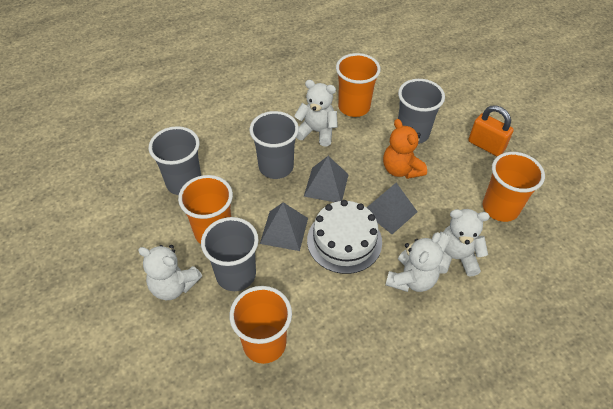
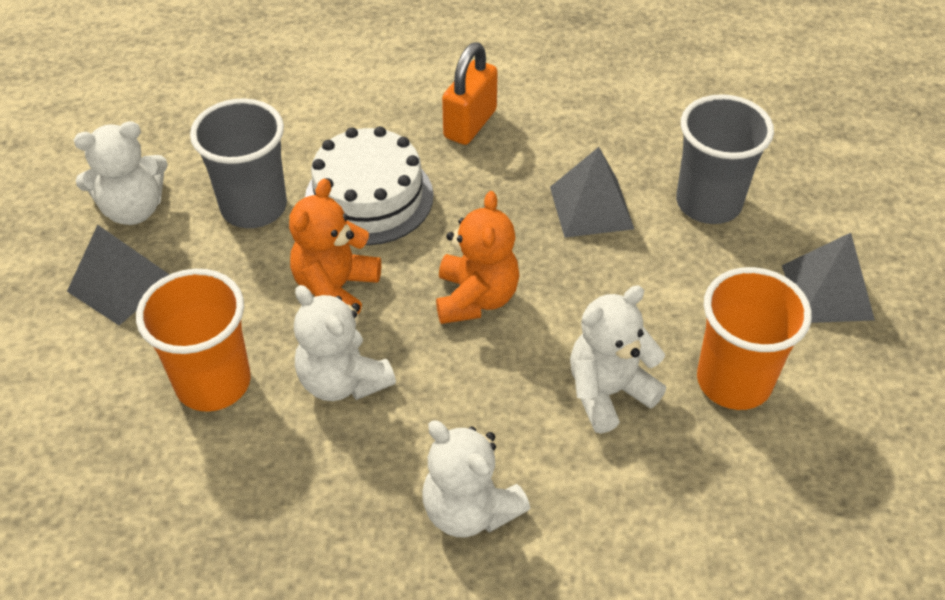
grey cup: [149,126,201,195] [201,217,259,291] [249,111,299,179] [398,79,445,144] = 4 -> [190,98,287,228] [676,94,774,224] = 2
orange cup: [178,175,233,244] [229,286,292,364] [336,53,381,117] [483,152,545,222] = 4 -> [136,269,251,412] [697,267,812,410] = 2
orange teddy bear: [383,119,427,179] = 1 -> [289,179,381,314] [436,191,519,324] = 2

